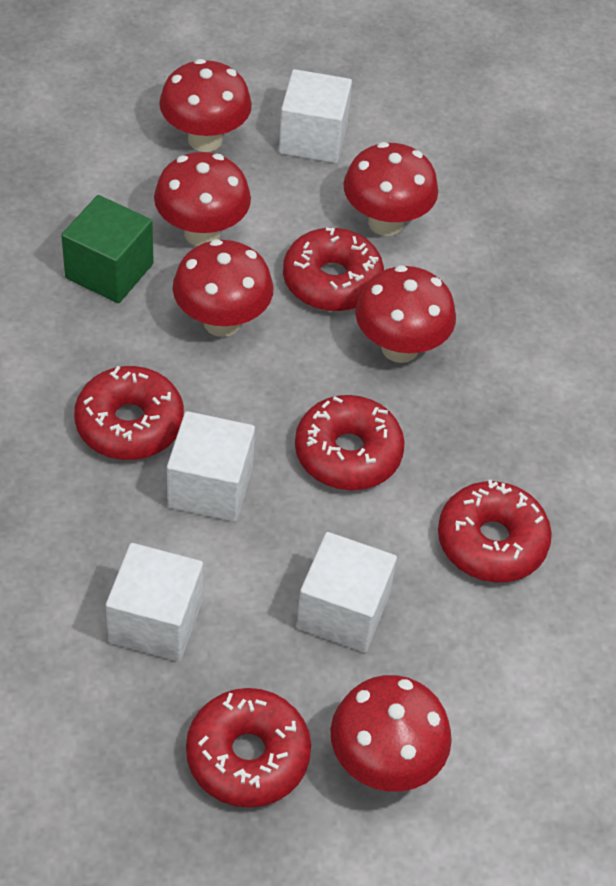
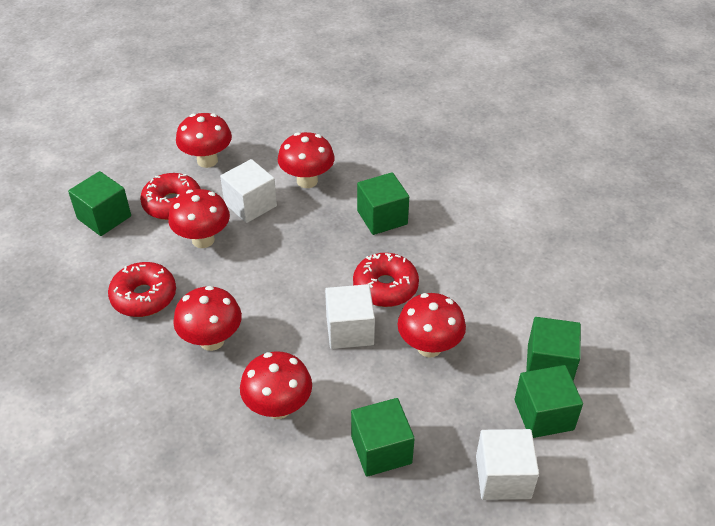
green cube: [61,195,154,303] = 1 -> [68,171,131,236] [351,398,415,477] [357,172,409,235] [514,365,583,438] [526,317,581,381] = 5
red donut: [74,366,184,460] [186,688,311,808] [283,228,384,311] [295,395,405,490] [438,480,552,582] = 5 -> [108,262,176,317] [140,173,200,220] [353,253,419,307] = 3
white cube: [106,543,203,661] [167,411,255,522] [279,69,352,163] [296,532,397,652] = 4 -> [220,159,277,223] [325,284,375,349] [476,429,539,500] = 3

